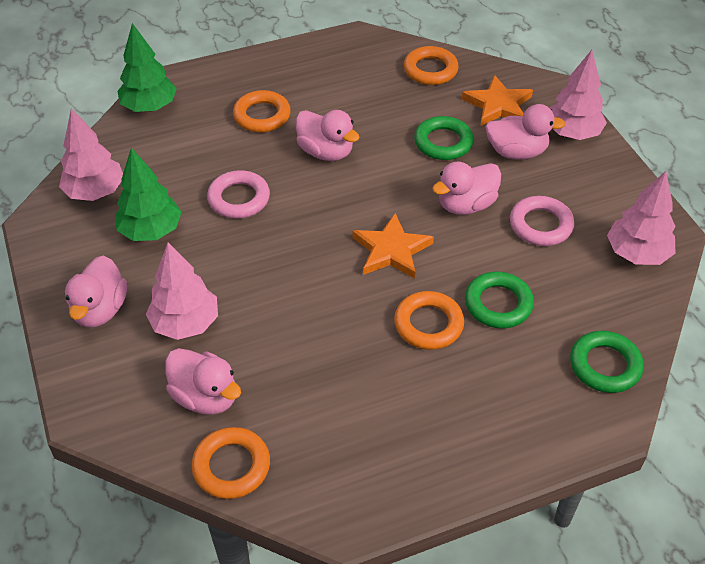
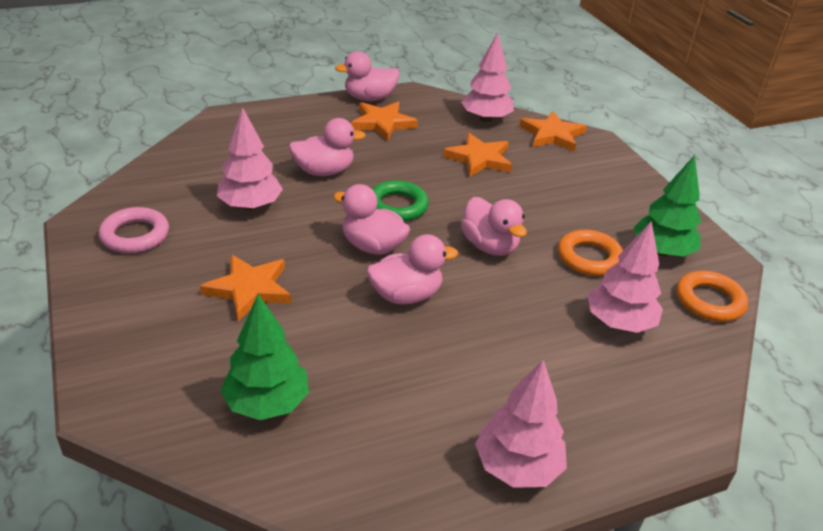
green ring: [414,116,474,160] [465,272,534,328] [570,331,644,393] = 3 -> [372,180,429,221] = 1
orange ring: [191,427,270,499] [233,90,291,132] [394,291,464,350] [404,46,459,85] = 4 -> [558,230,623,276] [677,271,748,322] = 2
orange star: [352,213,434,279] [462,75,533,126] = 2 -> [200,254,291,321] [351,102,418,141] [443,133,512,177] [519,111,587,152] = 4
pink ring: [207,170,270,219] [510,196,574,246] = 2 -> [98,207,169,253] = 1

